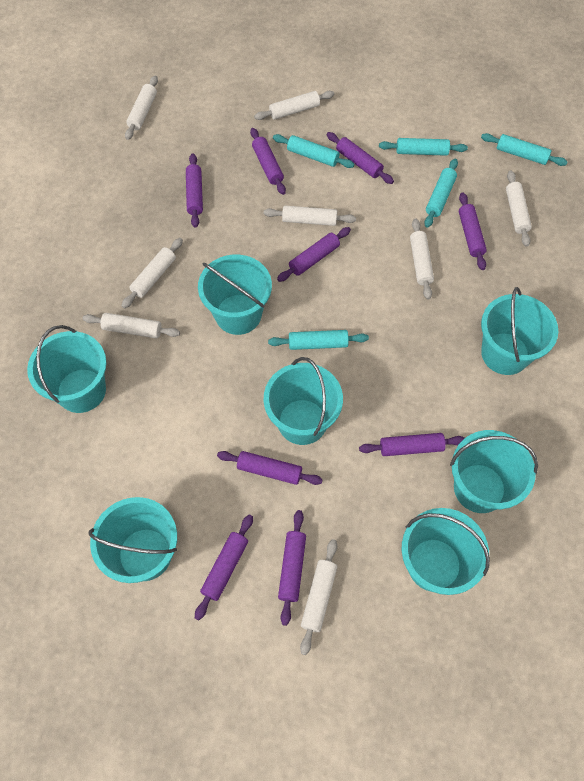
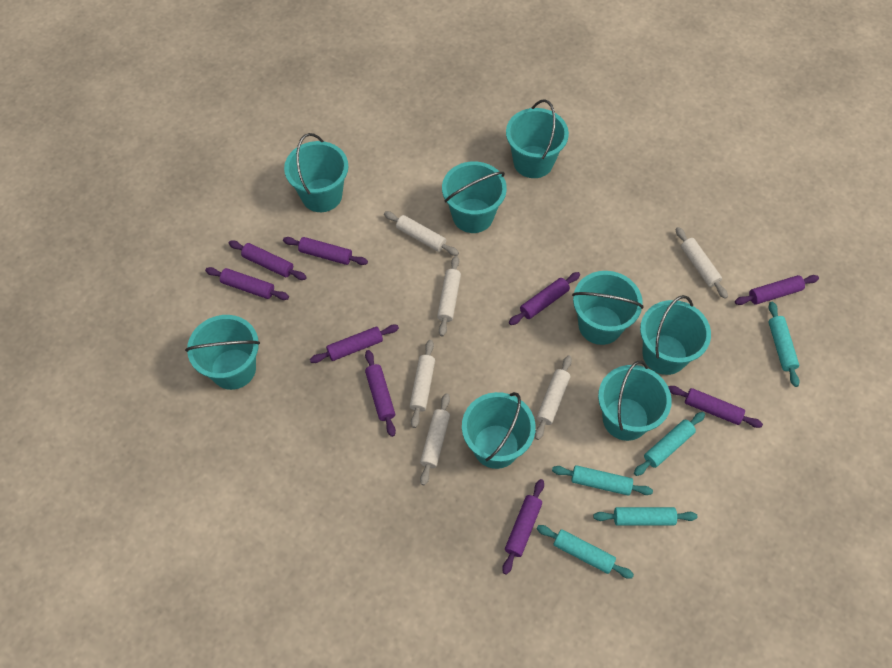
turquoise bucket: [27,325,107,413] [89,497,177,583] [198,255,272,335] [264,357,343,445] [402,508,490,595] [450,430,538,513] [481,287,558,375] = 7 -> [185,315,260,390] [284,133,349,212] [442,161,507,233] [462,392,536,469] [506,99,569,178] [572,271,644,345] [598,361,672,441] [640,295,711,375] = 8
white rolling pin: [82,313,180,339] [122,238,183,309] [125,75,158,140] [254,91,334,120] [264,206,356,226] [300,539,337,655] [410,218,434,300] [506,170,532,247] = 8 -> [384,211,459,256] [410,340,435,428] [420,393,450,485] [437,256,461,336] [535,356,572,440] [676,227,728,299] = 6

